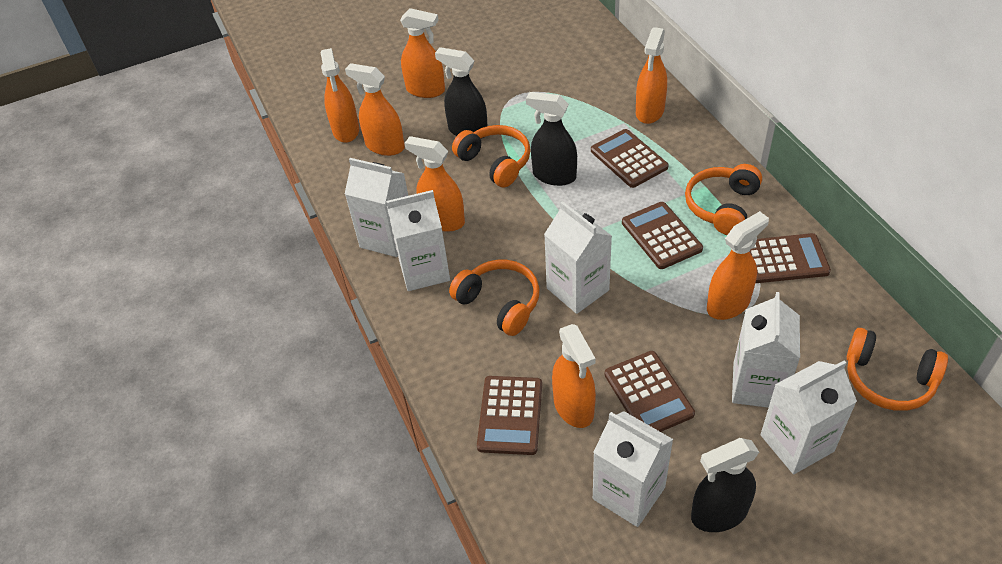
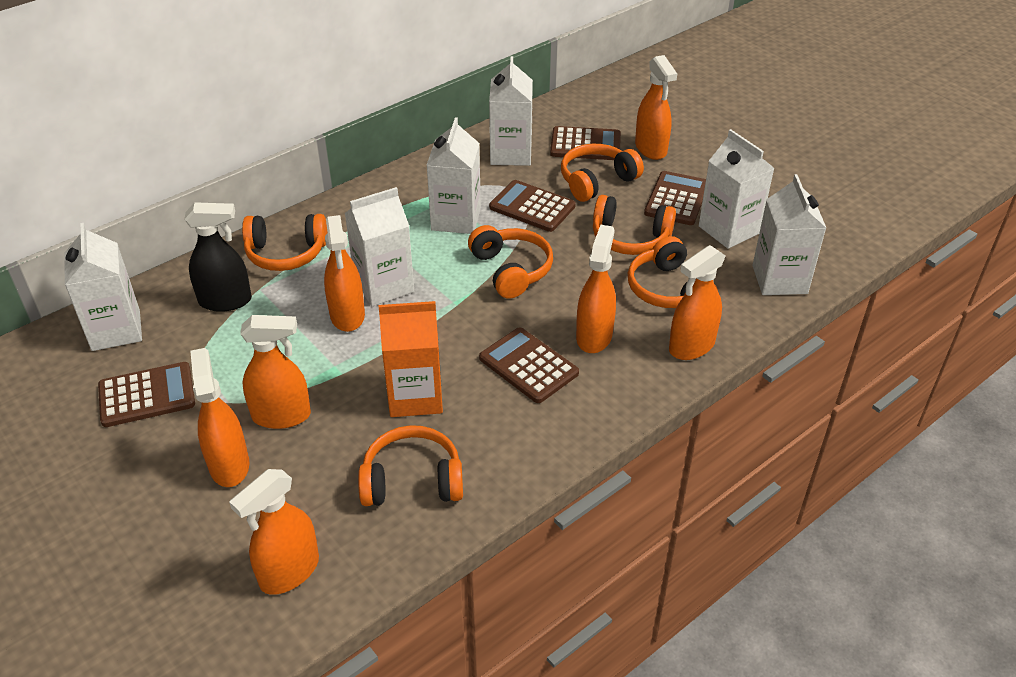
black spray bottle: [435,47,487,139] [526,92,577,186] [691,438,759,532] = 3 -> [184,202,252,312] = 1
orange carton: none = 0 -> [379,301,443,417] = 1
orange headphones: [449,260,539,336] [452,125,531,187] [685,164,762,235] [847,328,948,411] = 4 -> [242,214,327,271] [358,425,463,506] [468,225,553,299] [561,144,644,202] [593,195,676,255] [628,236,718,308] = 6

